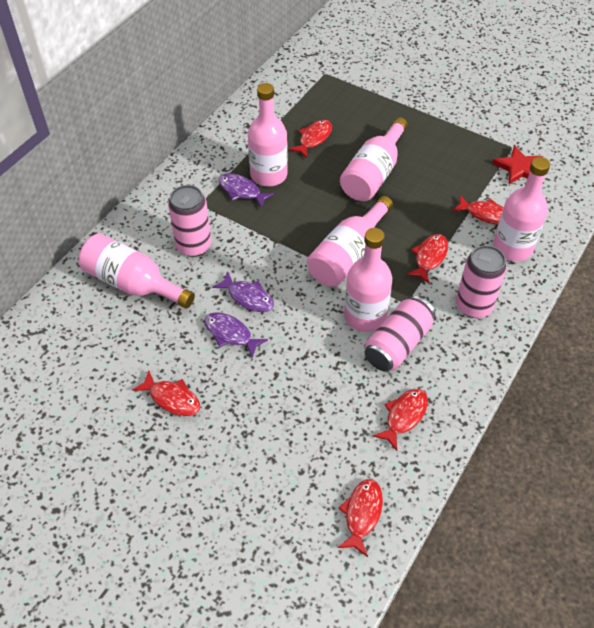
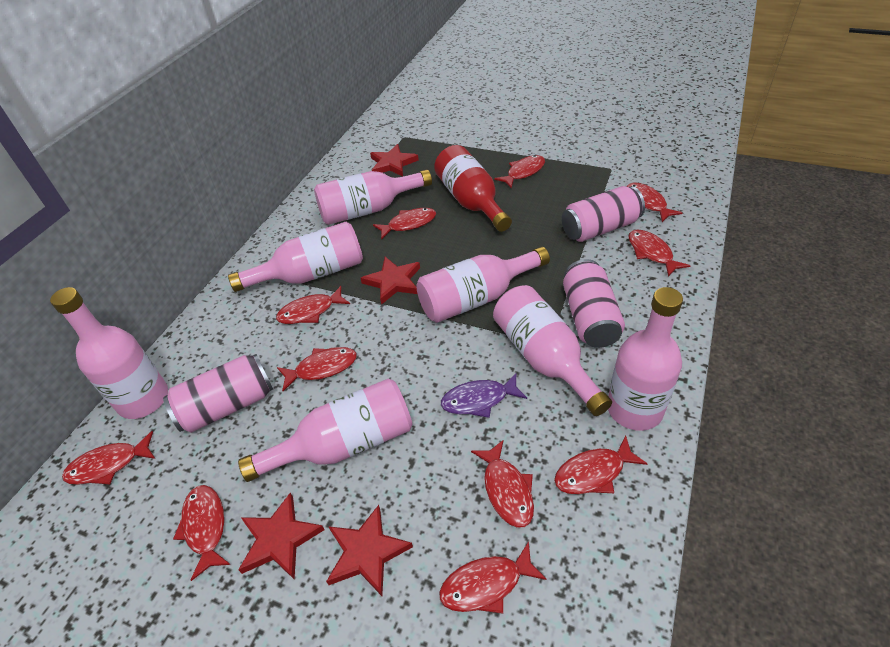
pink bottle: [79,233,195,309] [248,83,288,187] [307,196,393,287] [340,117,408,201] [344,228,392,332] [493,157,550,261] = 6 -> [50,287,168,419] [228,222,363,292] [238,378,412,482] [314,169,432,225] [417,246,550,323] [493,285,612,416] [608,287,683,431] = 7
purple fish: [204,312,268,358] [212,271,274,312] [218,173,275,209] = 3 -> [441,373,527,418] = 1
red bottle: none = 0 -> [434,145,512,232] = 1
red fish: [132,370,200,416] [289,120,332,158] [337,479,383,557] [373,389,428,451] [406,234,448,284] [452,195,504,225] = 6 -> [62,431,155,484] [173,485,231,581] [276,286,350,324] [277,347,357,391] [373,208,436,240] [439,541,547,614] [471,440,534,528] [494,155,545,188] [554,436,648,494] [627,182,682,222] [628,230,691,277] = 11
red star: [492,145,543,184] = 1 -> [238,493,325,580] [326,505,413,596] [361,257,420,305] [370,144,419,177] = 4

